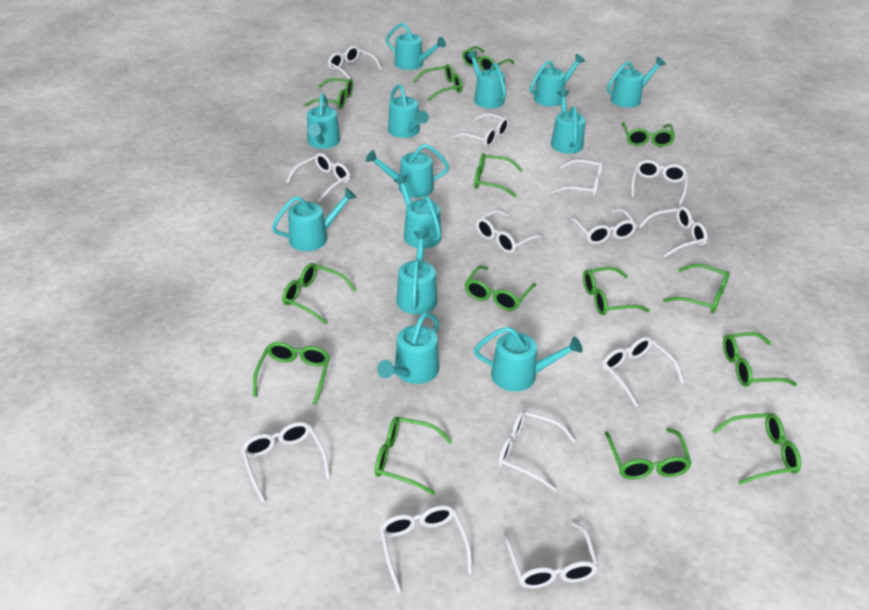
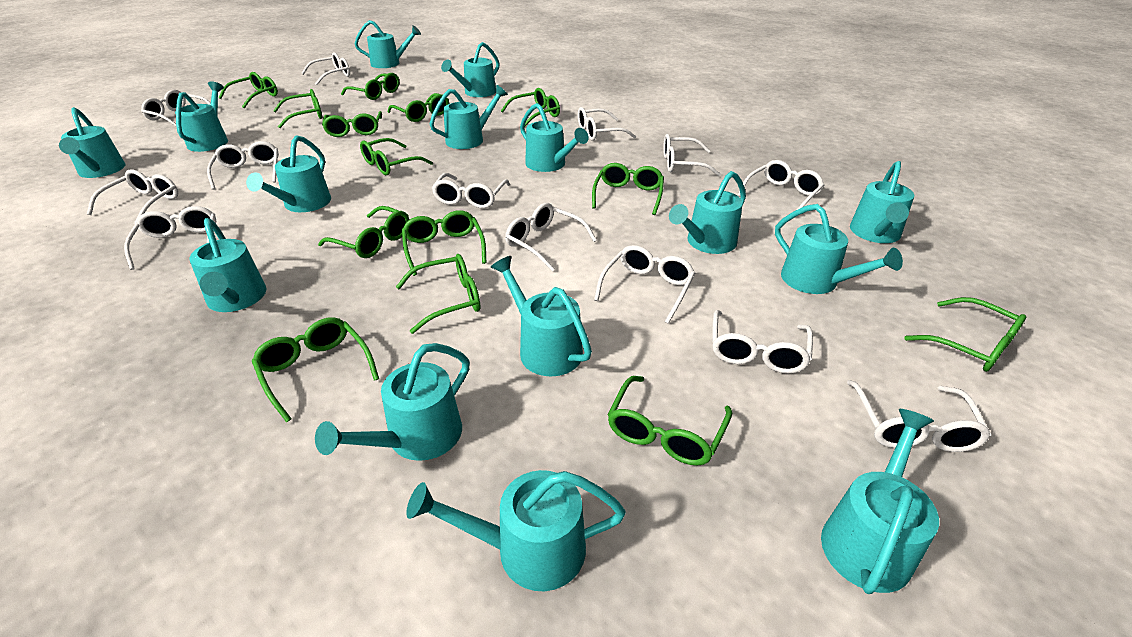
turquoise watering can: [272,188,357,251] [307,93,340,149] [366,144,449,198] [377,312,439,384] [386,22,446,70] [388,84,429,138] [393,175,441,249] [396,231,437,314] [466,51,506,109] [474,327,583,391] [530,54,585,107] [551,90,585,154] [607,57,666,108] = 13 -> [59,107,125,178] [175,81,228,152] [189,218,267,312] [246,135,331,212] [315,343,470,461] [355,20,421,68] [406,470,626,591] [430,85,508,149] [441,42,500,97] [491,256,592,376] [520,103,589,172] [669,171,746,254] [775,204,903,294] [821,409,939,594] [850,161,914,243] = 15

